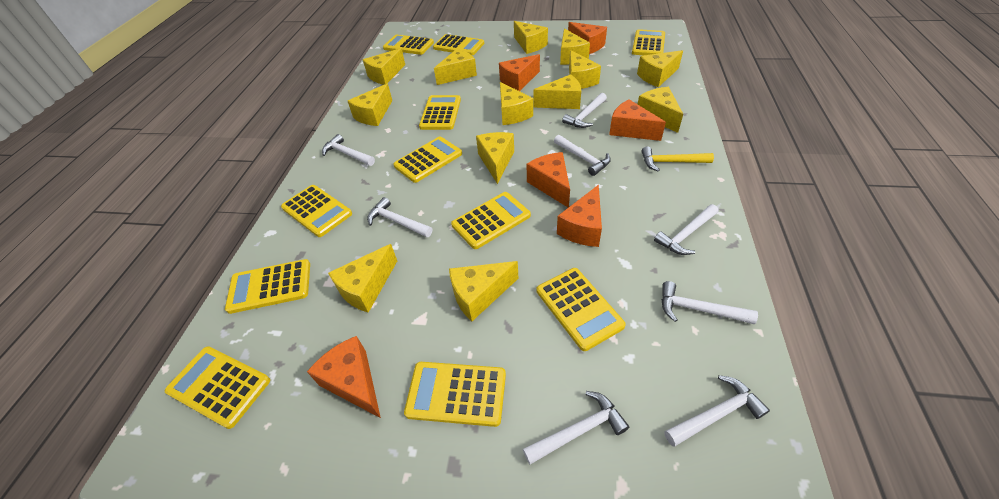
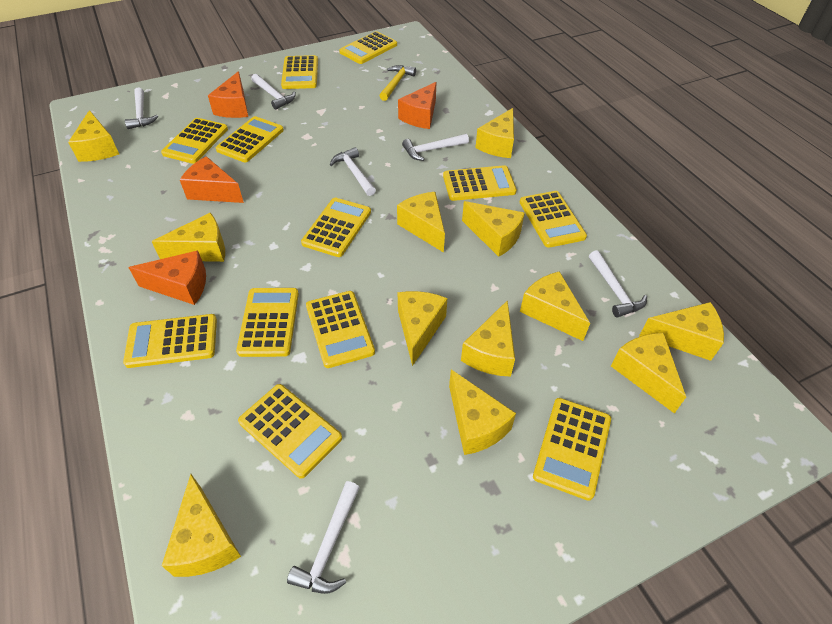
orange cheese: [307,336,381,418] [499,54,540,91] [527,152,570,207] [557,185,602,247] [568,22,607,54] [609,99,666,141] = 6 -> [128,251,206,305] [180,156,244,203] [208,71,248,118] [398,82,437,129] = 4
white hammer: [322,134,375,166] [367,197,432,237] [523,391,629,465] [554,135,611,176] [562,93,607,128] [654,204,718,255] [661,281,758,324] [664,375,770,447] = 8 -> [125,88,158,129] [251,74,296,110] [287,481,360,594] [330,147,376,196] [402,134,469,161] [589,250,647,317] = 6
yellow calculator: [165,346,270,429] [225,259,310,314] [281,185,352,237] [383,35,434,55] [393,137,462,183] [404,362,506,427] [419,95,461,130] [433,34,484,55] [451,192,531,249] [537,268,626,351] [632,29,665,55] = 11 -> [123,314,217,368] [161,118,228,164] [216,116,284,162] [236,288,299,357] [238,384,342,479] [281,55,318,89] [301,198,371,257] [306,291,375,368] [339,31,397,64] [443,165,517,201] [520,191,587,248] [533,398,611,501] = 12
yellow cheese: [328,244,397,313] [348,84,392,126] [363,48,405,85] [434,49,477,85] [449,261,519,321] [476,132,514,184] [500,82,533,125] [514,21,548,54] [533,74,581,109] [560,28,590,65] [569,50,601,89] [637,50,683,87] [638,87,683,133] = 13 -> [68,110,119,162] [152,213,225,262] [162,474,241,577] [397,192,445,253] [398,291,448,366] [449,369,516,455] [461,300,515,377] [462,201,525,257] [475,108,514,158] [520,271,590,341] [611,333,686,413] [639,302,724,361] = 12

